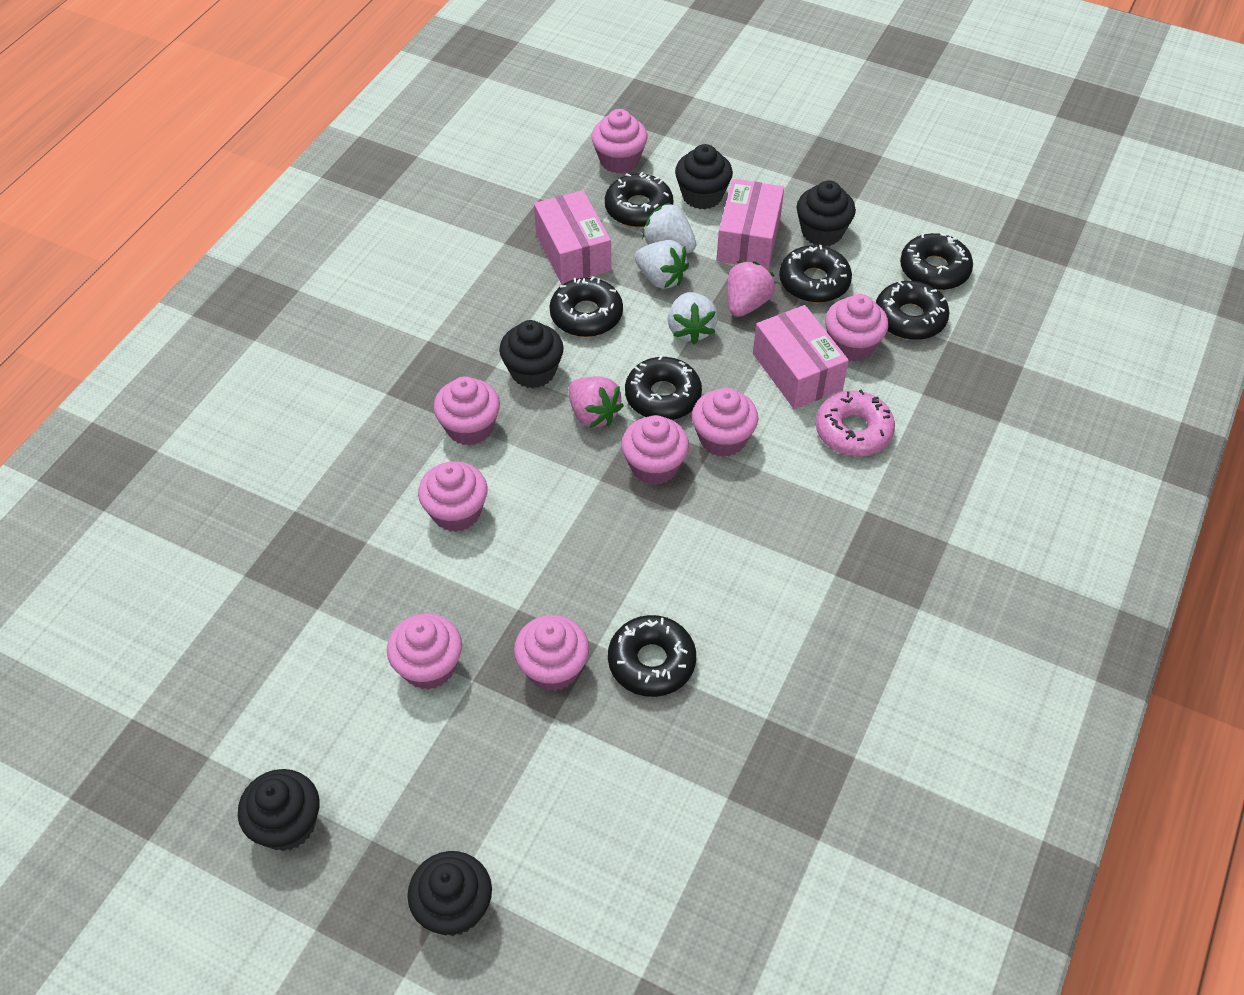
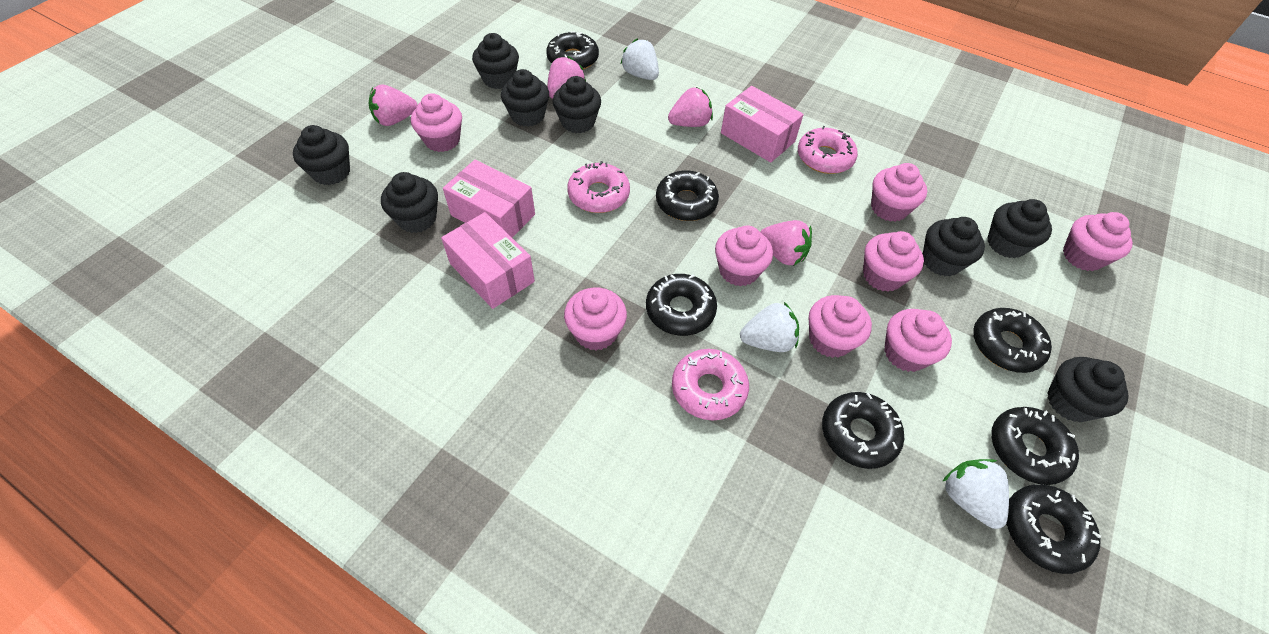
black cupcake: [238,769,320,851] [407,851,492,936] [499,320,564,388] [675,144,733,209] [797,181,856,247] = 5 -> [293,125,350,185] [381,172,438,233] [472,33,519,89] [501,69,549,127] [553,76,601,133] [923,217,985,277] [988,199,1052,258] [1047,357,1129,422] = 8
pink donut: [816,390,895,457] = 1 -> [567,161,630,213] [672,349,749,420] [798,126,858,174] = 3
pink strawberry: [568,376,624,428] [727,261,775,317] = 2 -> [369,85,418,126] [547,56,586,99] [668,87,713,127] [760,220,812,265] = 4

